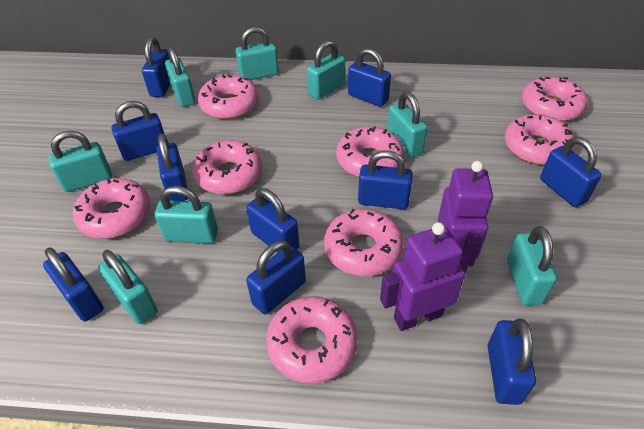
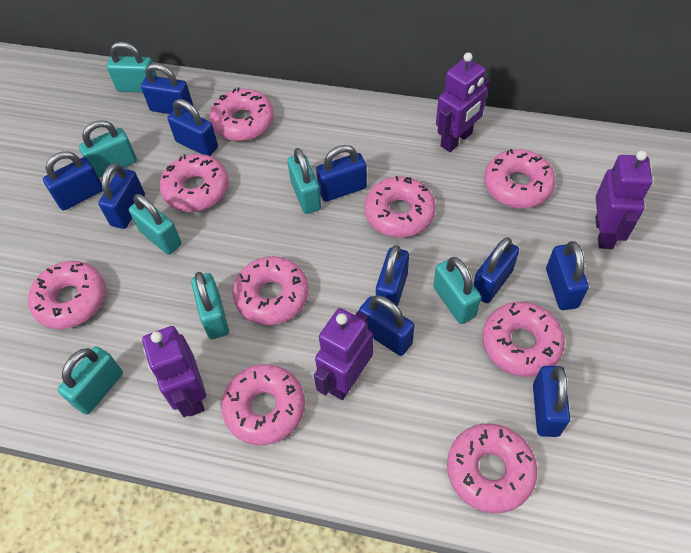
pink donut: [73,178,150,239] [192,140,262,194] [198,74,259,119] [266,296,358,384] [324,209,404,276] [336,126,404,177] [505,114,576,165] [522,76,588,122] = 8 -> [28,261,106,329] [160,154,229,212] [209,88,274,141] [221,364,305,445] [233,256,309,325] [365,176,436,238] [447,423,538,513] [482,302,565,377] [484,149,556,208] = 9
purple robot: [380,222,470,331] [438,161,493,266] = 2 -> [142,326,206,417] [314,308,373,400] [436,52,490,152] [595,151,653,249] = 4
turquoise padlock: [49,131,112,192] [98,250,157,324] [155,186,218,243] [165,46,195,107] [235,27,279,80] [307,40,345,100] [387,92,427,158] [507,226,557,305] = 8 -> [58,346,123,415] [79,120,137,178] [107,42,157,93] [129,194,182,255] [191,272,229,339] [287,148,321,214] [433,257,481,324] = 7

